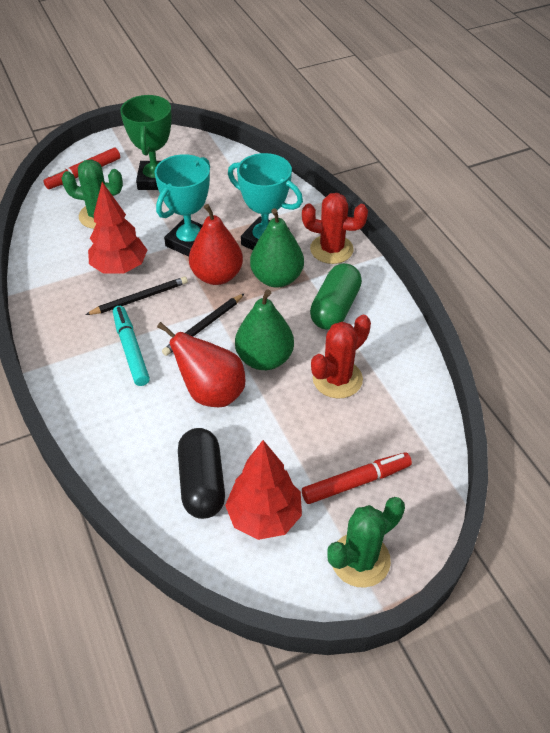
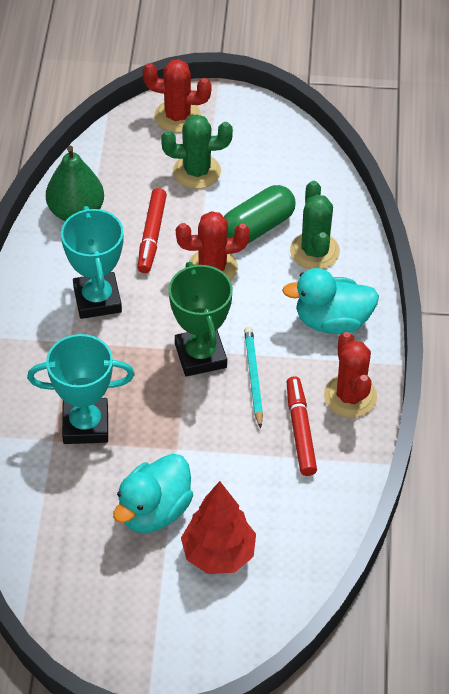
black capsule: [178,428,225,519] = 1 -> none = 0
black pencil: [85,276,188,315] [162,293,245,356] = 2 -> none = 0
green pear: [235,289,294,370] [250,208,304,288] = 2 -> [46,146,104,221] = 1
red cactus: [302,193,368,264] [311,315,371,398] = 2 -> [143,59,212,133] [176,211,250,281] [324,332,377,418] = 3
red pear: [157,322,246,407] [189,204,243,285] = 2 -> none = 0
red tree: [88,182,147,274] [225,440,302,540] = 2 -> [181,481,256,574] = 1
turquoise duck: none = 0 -> [113,454,193,533] [282,268,379,334] = 2
turquoise marker: [113,306,150,386] = 1 -> none = 0
turquoise pencil: none = 0 -> [244,327,263,429] = 1

